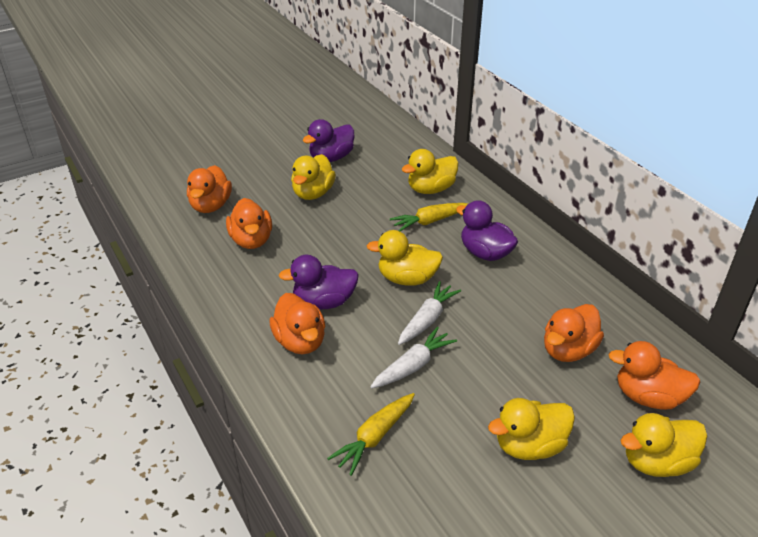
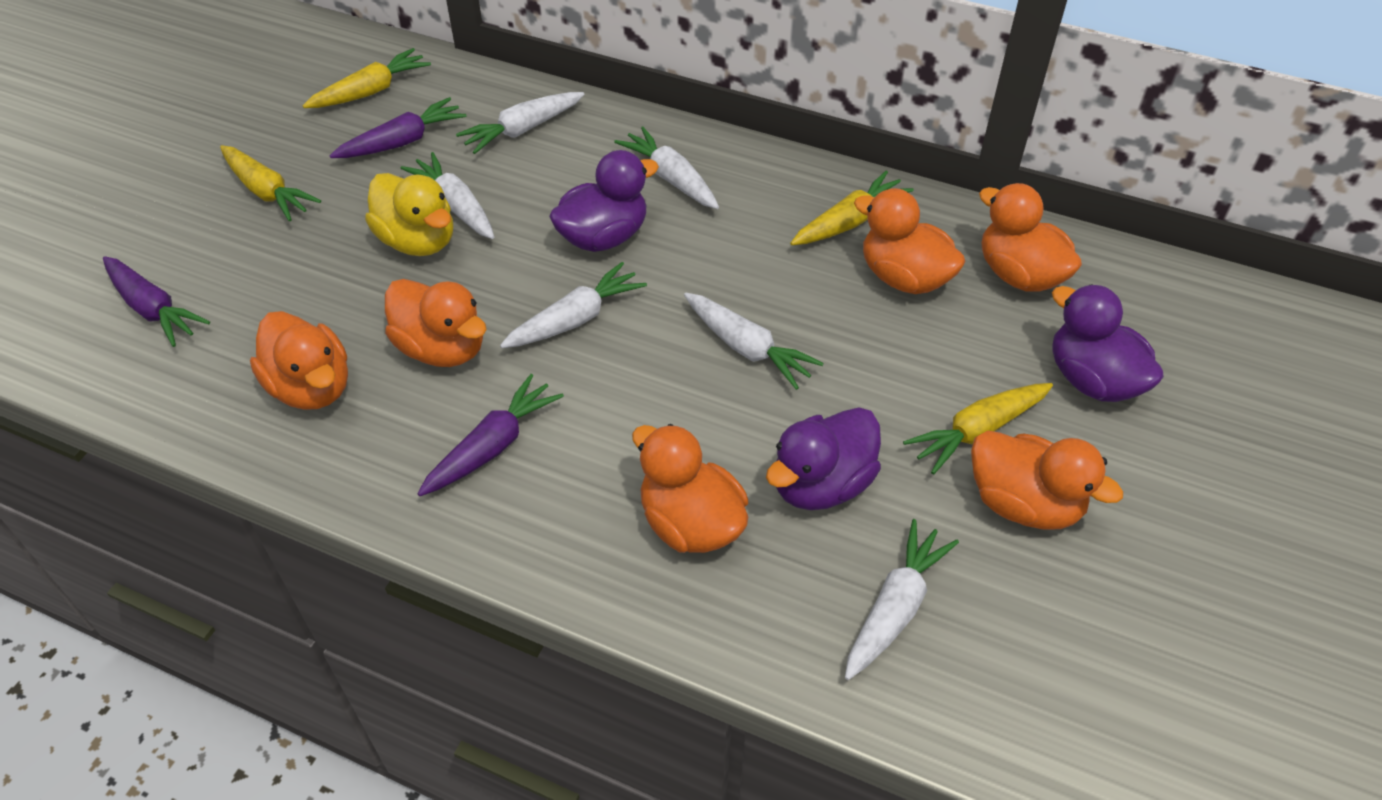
orange duck: [187,165,232,213] [226,198,272,249] [269,293,325,354] [544,304,604,362] [608,341,700,410] = 5 -> [250,311,348,410] [385,279,487,367] [632,424,748,553] [854,188,965,294] [971,431,1123,530] [979,183,1082,292] = 6
purple carrot: none = 0 -> [103,256,210,347] [330,97,466,158] [417,374,564,496] = 3
white carrot: [370,326,457,388] [398,281,461,345] = 2 -> [401,152,494,239] [456,92,585,154] [500,262,647,348] [614,127,719,209] [684,293,824,390] [845,519,959,680] = 6
yellow carrot: [327,393,415,476] [390,203,468,231] = 2 -> [220,145,321,221] [303,48,431,108] [791,170,914,245] [903,383,1053,475] = 4
yellow duck: [291,154,336,200] [367,230,443,286] [402,149,459,194] [488,398,575,460] [621,413,707,477] = 5 -> [365,173,453,256] = 1

